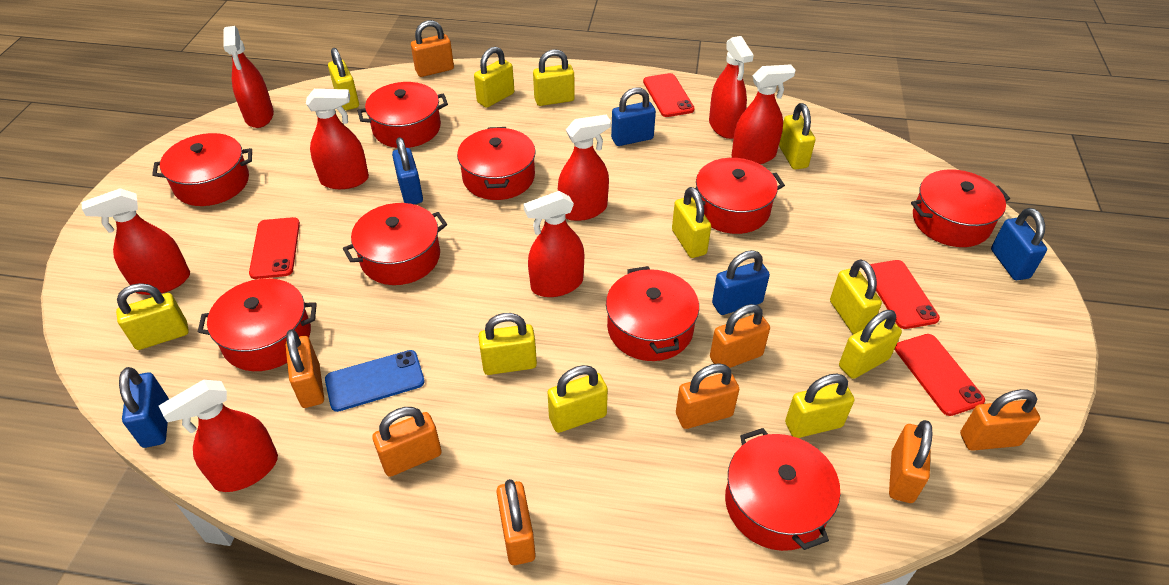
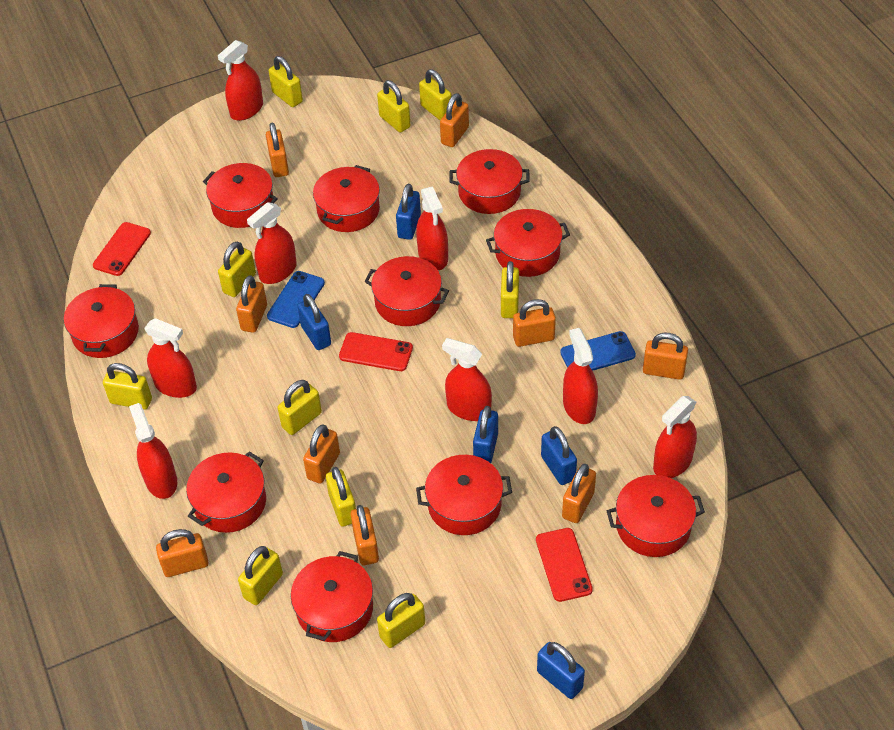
blue phone: [325,350,425,412] = 1 -> [267,271,325,328] [560,331,636,371] = 2
orange padlock: [285,329,324,408] [372,407,441,477] [411,20,454,77] [496,479,536,565] [676,363,739,429] [710,304,770,368] [889,420,932,503] [960,389,1040,451] = 8 -> [156,529,209,577] [236,275,267,333] [266,123,289,177] [303,424,340,484] [351,505,379,565] [440,93,469,147] [513,299,556,347] [562,464,596,523] [643,333,688,380] = 9
red phone: [249,217,300,279] [643,73,695,117] [865,260,940,329] [895,334,985,416] = 4 -> [93,222,151,276] [339,332,413,371] [536,528,593,602] = 3
red pot: [152,133,252,206] [198,278,317,371] [343,203,447,285] [358,82,448,148] [457,127,536,200] [606,266,699,361] [692,158,785,234] [725,428,840,551] [911,169,1010,247] = 9 -> [64,284,139,358] [186,451,266,533] [203,163,278,228] [291,551,373,642] [313,165,380,232] [364,256,449,326] [416,455,512,535] [449,149,530,214] [486,209,570,277] [607,475,705,557] = 10
yellow padlock: [116,283,189,350] [328,48,359,110] [474,47,514,108] [478,313,537,375] [533,49,575,106] [548,365,608,433] [672,187,711,258] [779,103,815,170] [785,374,854,438] [830,259,882,334] [839,310,902,379] = 11 -> [103,363,152,410] [218,241,256,297] [238,546,283,605] [269,56,303,107] [278,380,322,435] [326,467,356,527] [377,80,410,132] [377,593,425,648] [419,69,452,120] [501,261,519,318] = 10

